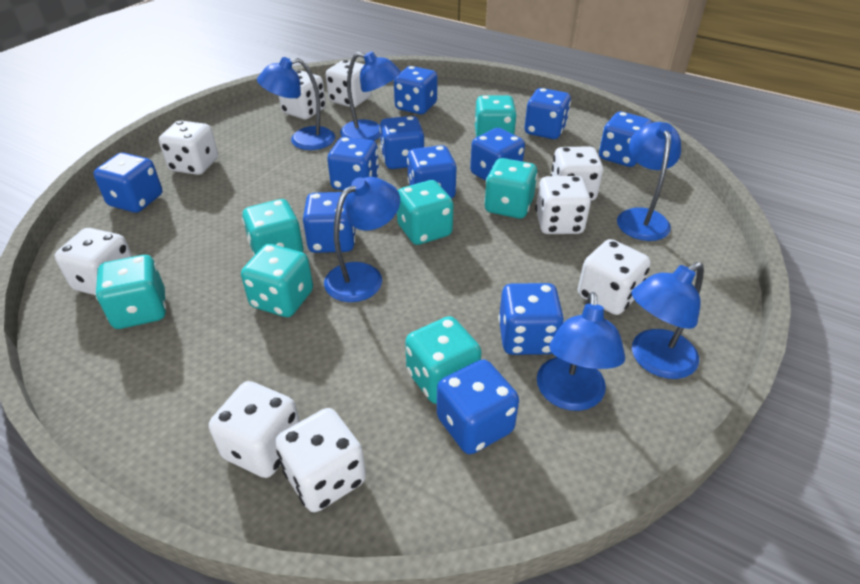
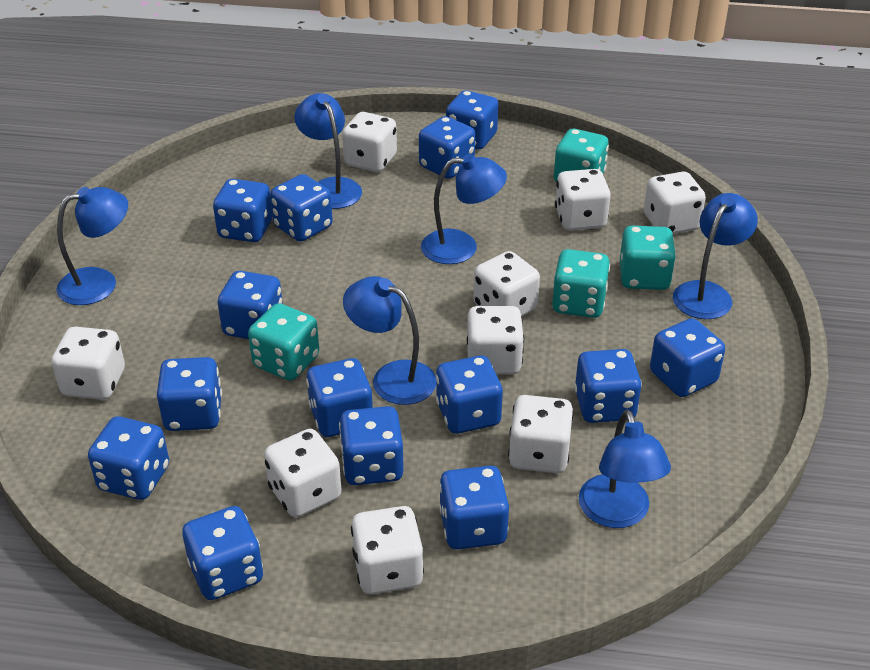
blue dice: [93,153,162,213] [303,192,356,253] [327,137,379,190] [379,116,424,169] [394,66,437,114] [407,145,457,198] [437,359,519,454] [470,128,525,181] [498,283,564,355] [525,88,571,139] [599,112,652,167] = 11 -> [88,416,169,500] [157,357,222,431] [182,506,263,600] [213,179,272,242] [217,271,283,339] [270,174,333,242] [306,358,373,437] [339,406,404,485] [419,116,475,179] [436,355,503,434] [439,466,509,549] [446,90,498,150] [574,349,642,423] [650,318,725,397] = 14
turquoise dice: [96,255,166,329] [241,244,313,317] [242,199,304,256] [397,180,454,245] [405,316,482,404] [475,95,517,137] [484,158,538,219] = 7 -> [248,303,319,381] [552,249,610,318] [554,129,609,182] [620,226,676,290] = 4

